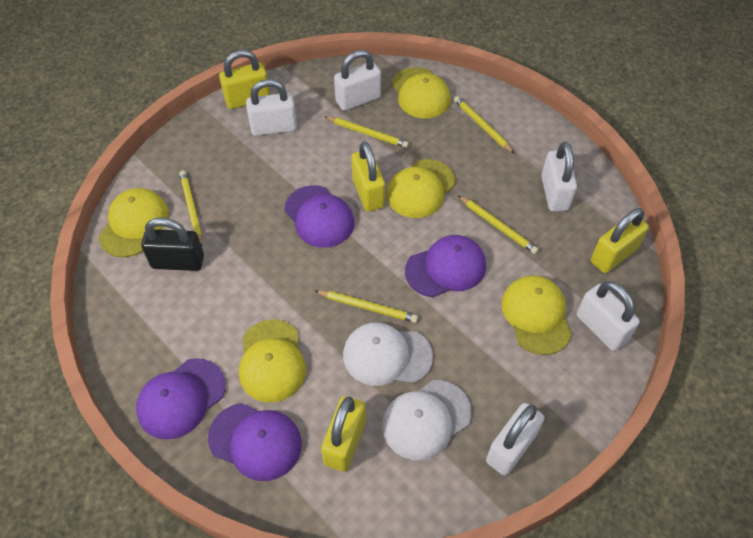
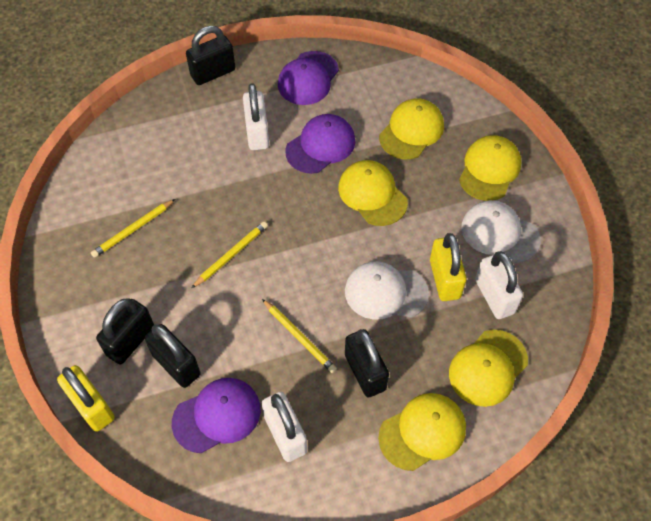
black padlock: [141,217,204,271] = 1 -> [96,298,154,364] [145,324,201,388] [186,26,235,85] [345,329,389,398] = 4
purple cap: [136,358,226,440] [208,403,302,481] [284,185,354,248] [405,235,486,297] = 4 -> [172,378,261,453] [278,51,339,105] [285,114,355,174] = 3
white padlock: [246,79,297,136] [334,50,381,111] [486,403,544,476] [541,142,577,212] [577,281,640,351] = 5 -> [243,83,269,150] [262,392,307,462] [475,251,523,319] = 3
yellow padlock: [219,50,270,109] [321,396,366,472] [351,142,385,212] [591,208,649,273] = 4 -> [57,365,115,432] [430,233,467,301] = 2
yellow pencil: [179,170,202,246] [315,290,418,323] [324,116,409,148] [454,96,515,154] [458,195,539,254] = 5 -> [91,199,175,258] [192,221,268,288] [262,299,337,373] = 3

